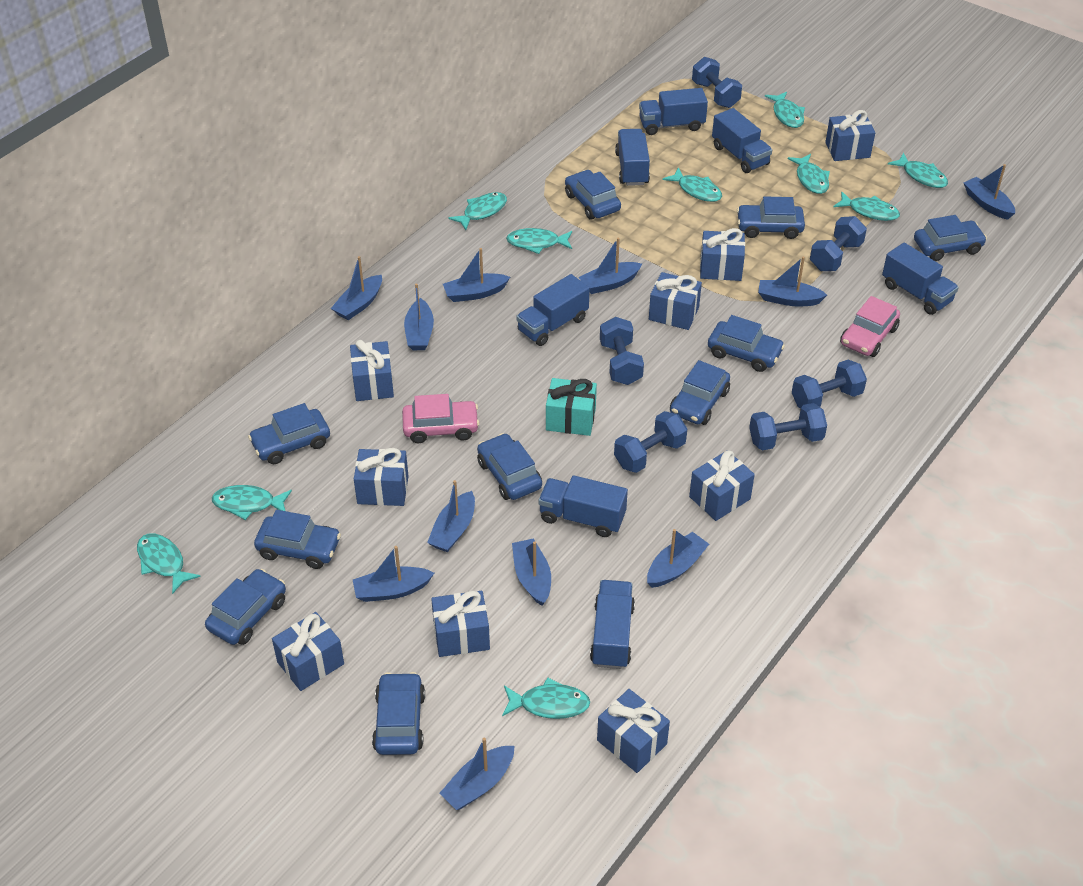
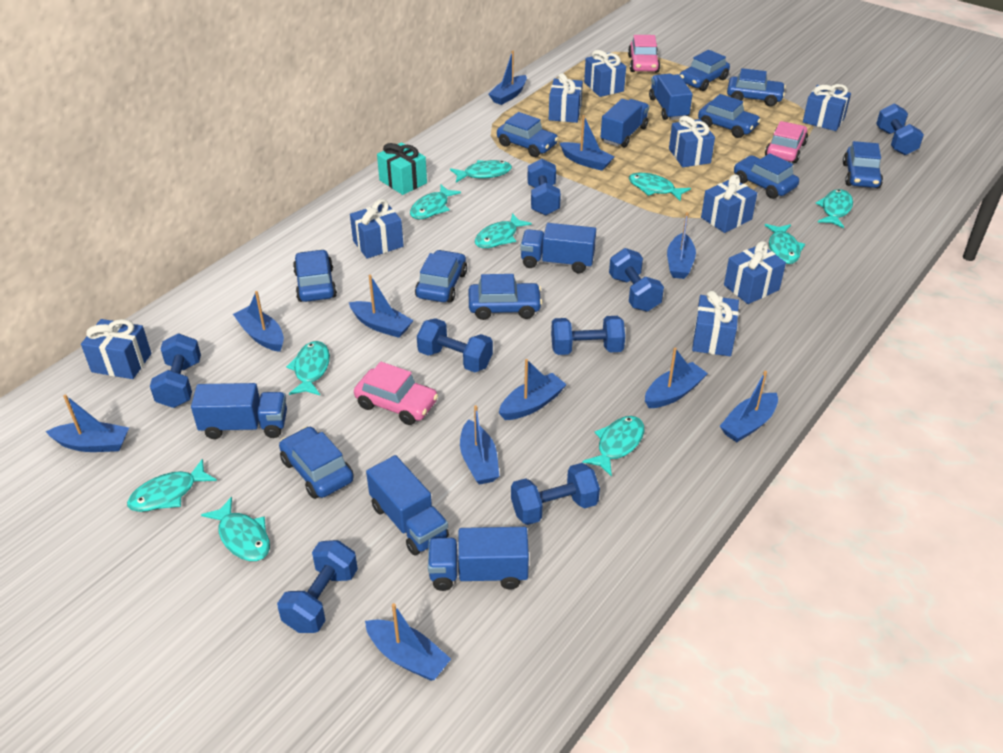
blue dumbbell: [600,317,644,385] [614,411,687,473] [692,57,742,108] [749,403,827,450] [792,360,867,408] [810,216,867,271] = 6 -> [150,334,201,408] [277,540,358,633] [417,318,493,372] [511,463,600,525] [527,159,561,216] [551,316,625,355] [609,248,664,312] [876,103,924,155] = 8
blue truck: [516,274,590,346] [538,475,628,537] [590,580,635,669] [615,129,650,186] [639,88,708,135] [712,108,772,173] [882,243,959,315] = 7 -> [191,383,287,439] [366,455,449,556] [428,527,529,591] [520,223,596,273] [601,99,649,148] [649,74,692,120] = 6
pink car: [402,394,480,443] [840,296,900,357] = 2 -> [354,362,438,425] [628,35,660,72] [765,121,808,163] = 3

